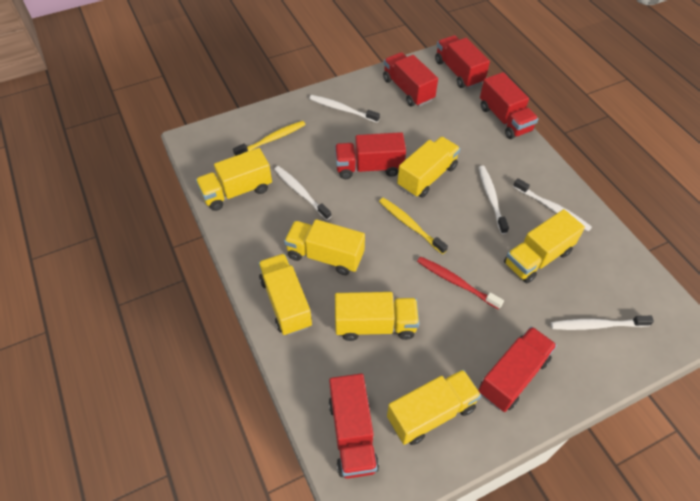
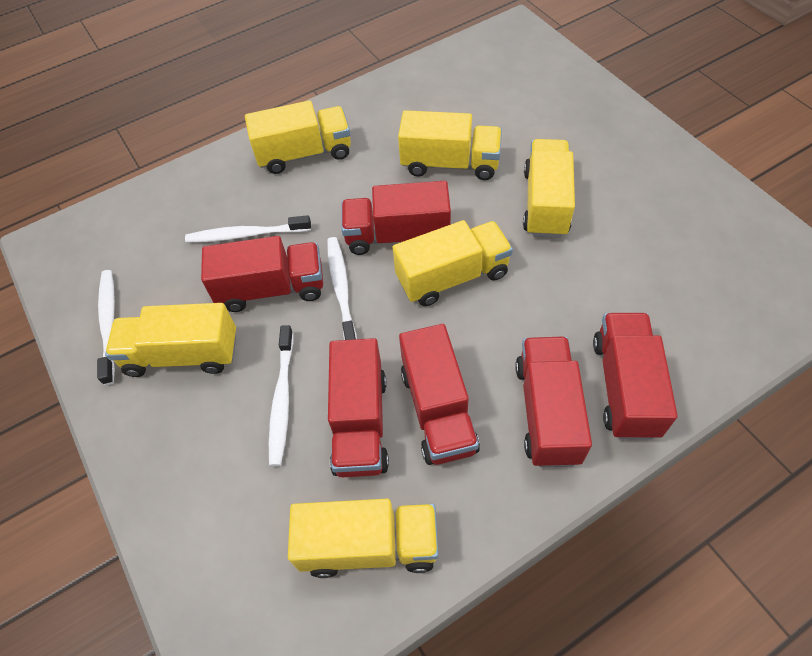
red toothbrush: [417,257,504,310] = 1 -> none = 0
white toothbrush: [274,166,331,220] [309,95,380,123] [479,166,509,234] [513,178,592,232] [551,316,654,330] = 5 -> [97,270,115,385] [185,215,311,243] [269,325,293,467] [327,237,357,340] = 4
yellow toothbrush: [233,121,305,156] [379,198,448,254] = 2 -> none = 0
yellow truck: [196,148,272,211] [258,254,312,336] [284,219,365,275] [335,292,419,341] [387,369,481,445] [397,137,460,198] [504,209,585,283] = 7 -> [105,303,236,377] [245,100,351,174] [288,499,439,578] [393,220,513,306] [398,110,502,180] [523,139,575,238] = 6

